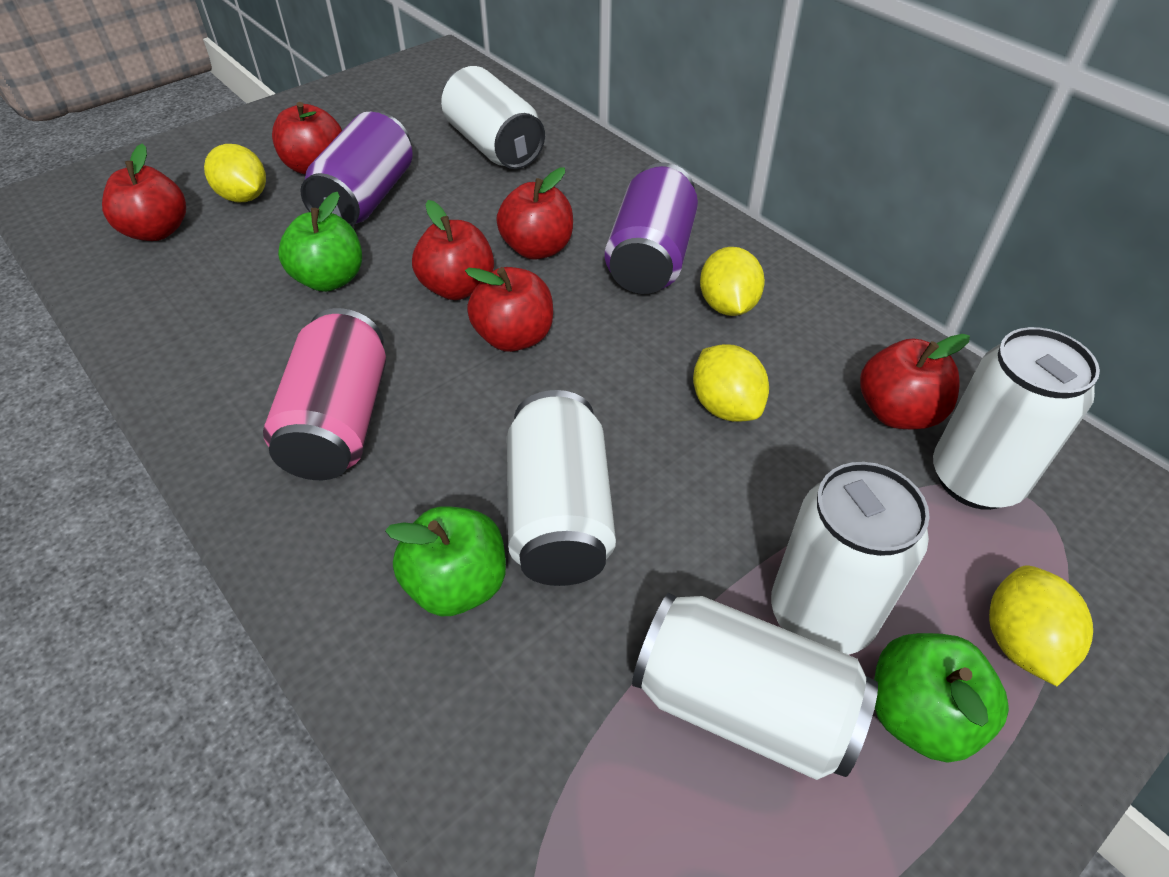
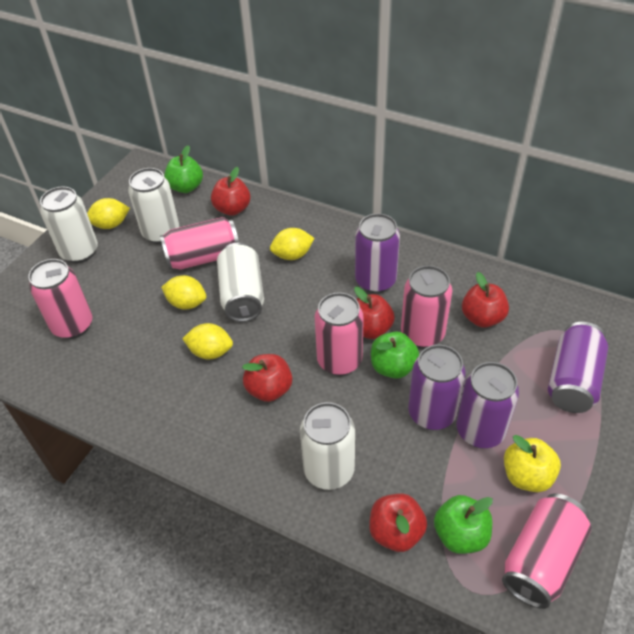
pink can: [263,308,386,480] = 1 -> [28,259,92,339] [160,217,239,270] [315,292,364,376] [401,266,452,348] [502,493,591,609] = 5
purple can: [301,112,413,226] [605,162,698,294] = 2 -> [355,213,400,293] [408,345,466,430] [456,362,519,448] [548,322,608,413] = 4
red apple: [102,144,186,241] [272,102,342,175] [412,200,494,300] [465,267,553,352] [496,167,573,260] [860,334,970,429] = 6 -> [211,167,250,216] [242,354,292,402] [354,287,395,339] [369,493,427,552] [462,272,509,328] = 5
white can: [441,66,545,169] [507,390,616,586] [632,593,878,780] [771,462,930,655] [933,327,1100,510] = 5 -> [40,187,98,263] [128,168,179,244] [217,243,264,322] [300,402,355,490] = 4
yellow apple: none = 0 -> [504,435,561,492] = 1

